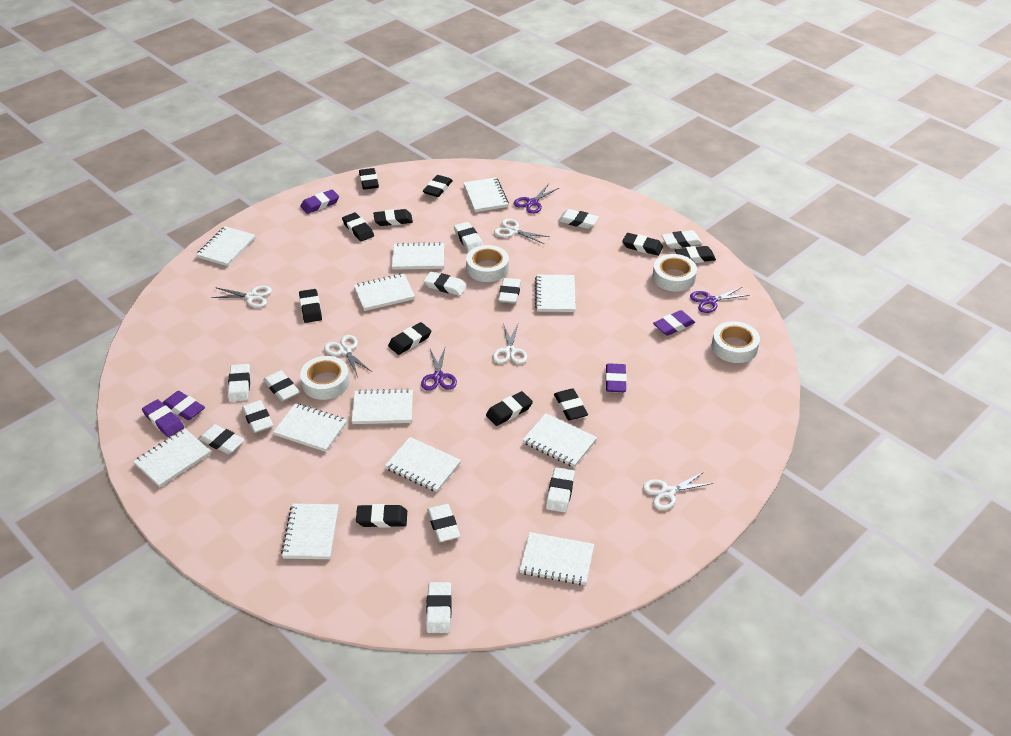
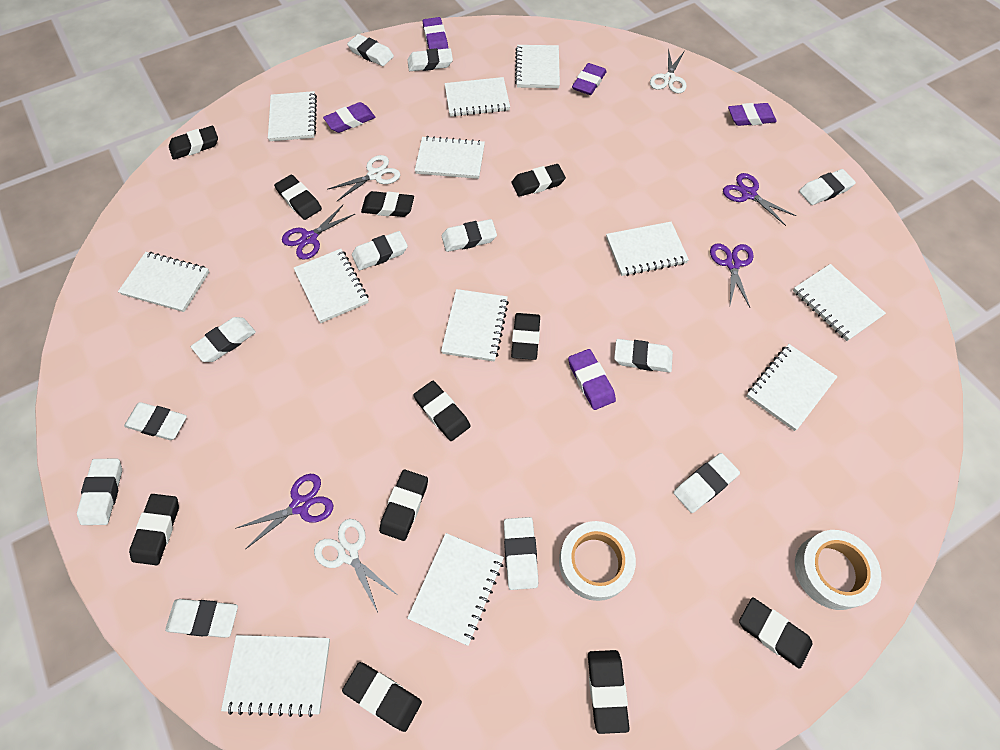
purple scissors: [421,348,457,391] [514,184,559,214] [690,287,750,313] = 3 -> [237,474,333,549] [282,204,355,260] [710,244,754,307] [723,173,796,226] = 4
white scissors: [211,286,272,308] [324,335,372,377] [493,323,527,364] [494,219,550,244] [643,471,714,510] = 5 -> [314,519,396,612] [327,155,400,202] [650,48,687,94] = 3
white tape: [300,356,350,400] [466,245,509,282] [653,254,697,292] [712,321,760,363] = 4 -> [559,521,636,601] [795,530,881,610] = 2

